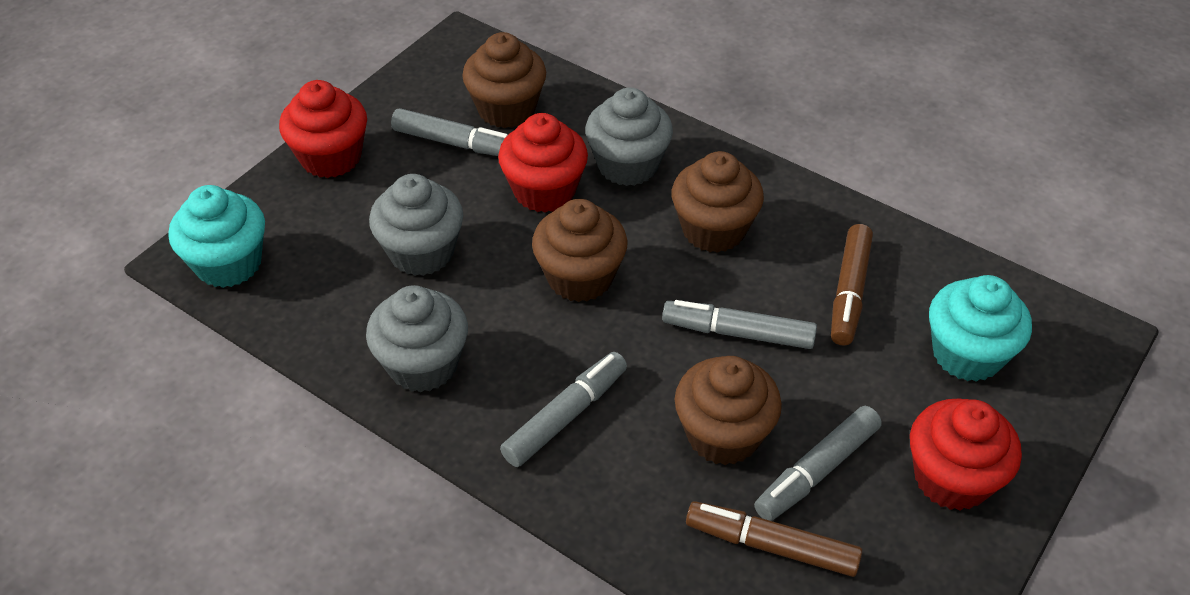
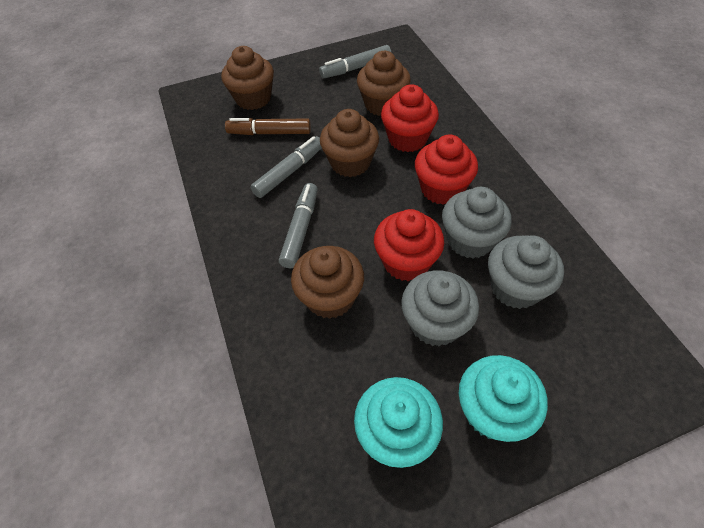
brown marker: [686,501,863,577] [831,224,873,346] = 2 -> [225,118,311,135] = 1
grey marker: [391,108,508,156] [500,352,627,467] [662,300,817,349] [754,406,882,521] = 4 -> [250,136,322,198] [279,183,318,268] [319,45,391,79] = 3

